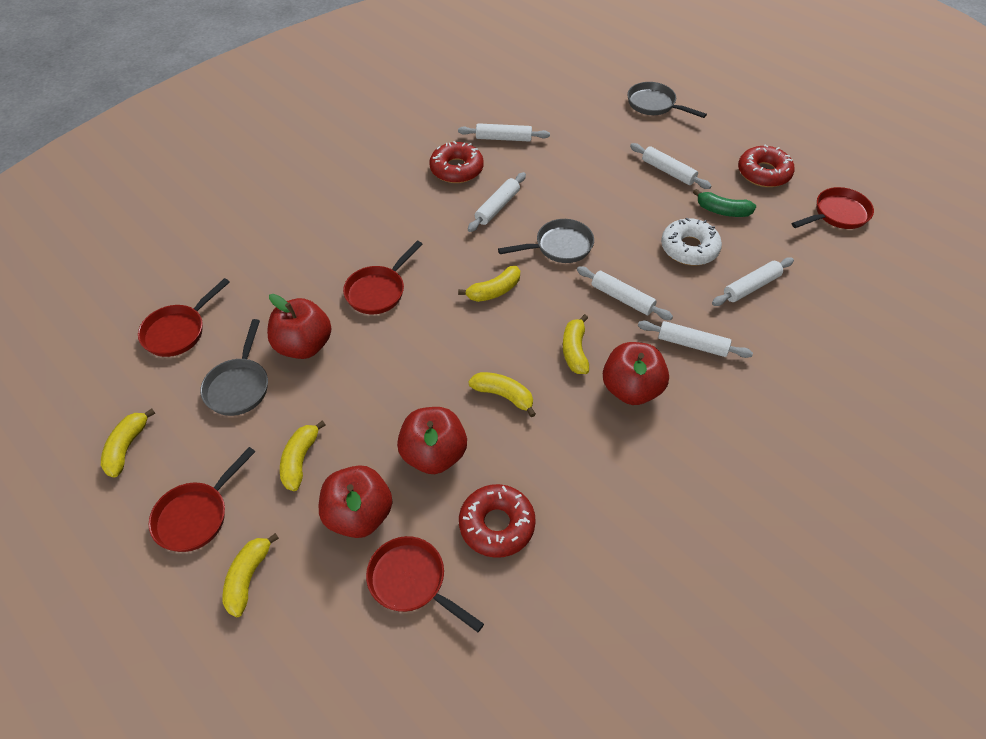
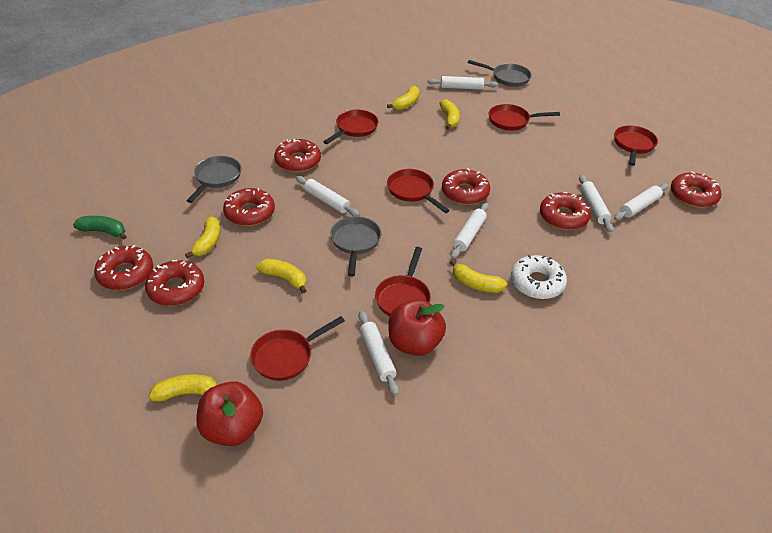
red apple: [267,294,331,359] [319,465,393,538] [397,407,467,474] [603,342,669,405] = 4 -> [196,381,263,446] [388,299,446,356] = 2
red donut: [429,141,484,183] [459,484,536,558] [738,145,795,187] = 3 -> [94,245,153,290] [145,260,204,306] [223,188,275,226] [274,139,321,172] [442,168,490,205] [540,192,591,230] [671,172,721,208] = 7
red pan: [138,278,230,357] [149,447,255,552] [343,241,422,314] [366,536,484,632] [791,187,874,229] = 5 -> [250,316,345,381] [323,110,378,144] [375,247,431,316] [387,169,450,213] [489,104,560,131] [614,125,658,166] = 6

